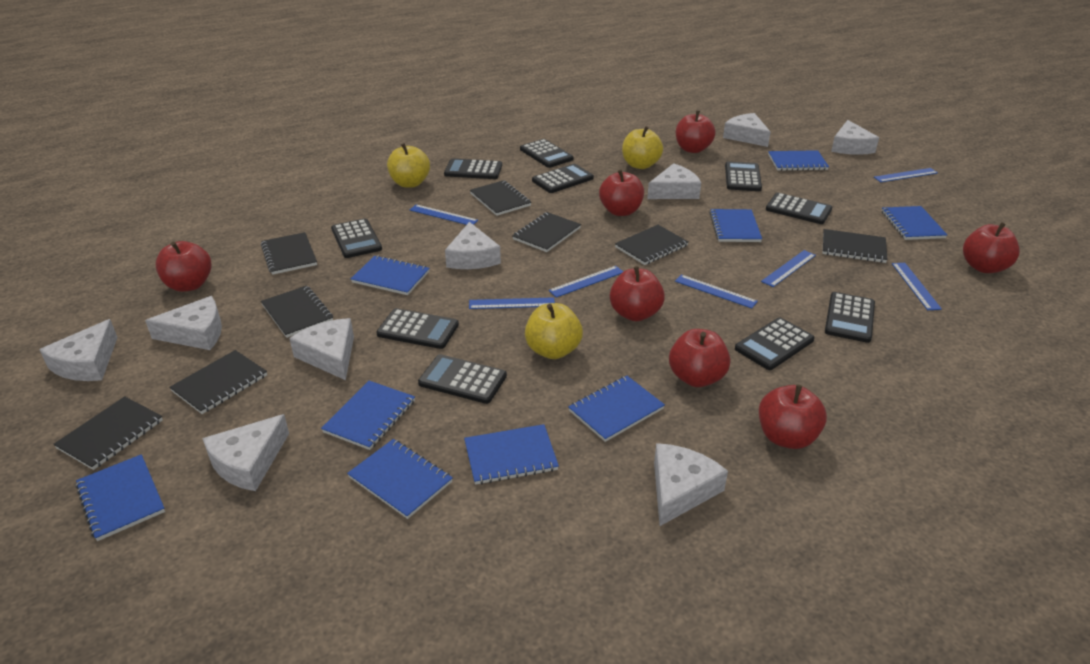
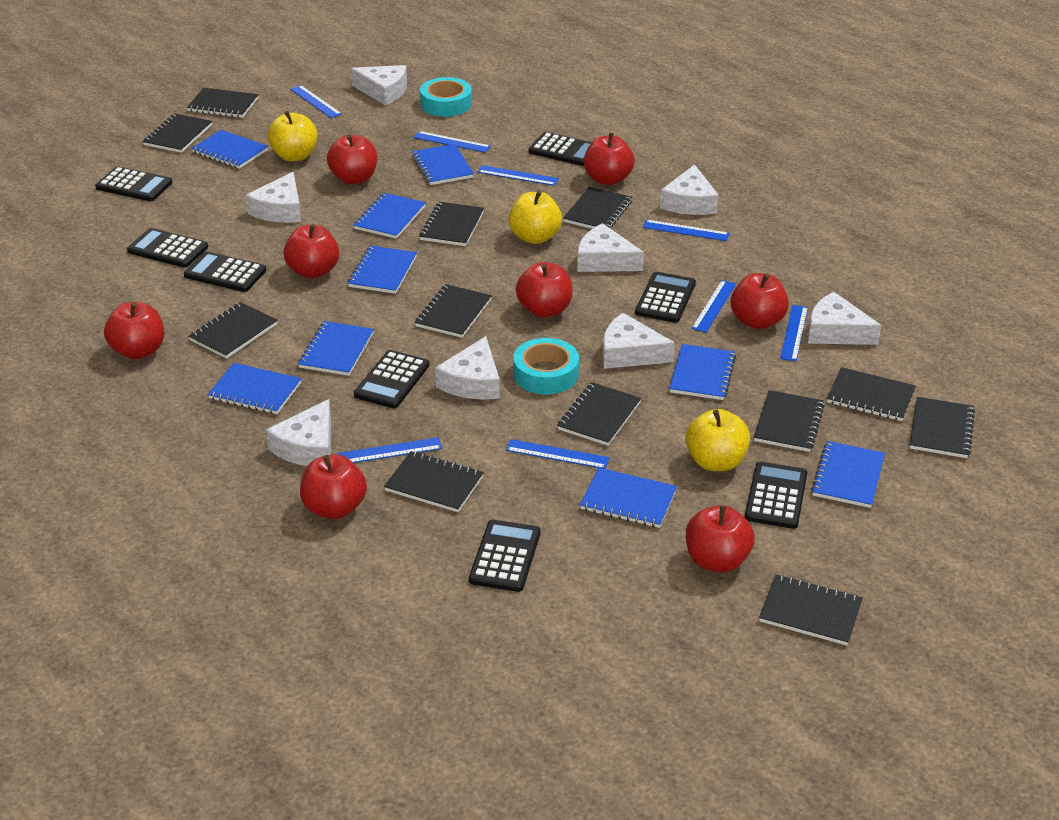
black calculator: [331,218,382,258] [376,308,459,349] [418,354,507,404] [444,158,502,179] [520,139,574,168] [532,164,594,193] [725,161,762,191] [735,317,815,370] [766,193,832,224] [825,292,875,343] = 10 -> [95,166,172,201] [127,228,208,268] [184,251,267,292] [354,350,430,408] [469,520,541,592] [529,132,592,166] [635,272,696,323] [745,462,807,529] = 8
black notebook: [53,396,163,470] [169,350,267,414] [261,232,317,275] [261,285,333,338] [470,180,531,216] [512,212,581,252] [615,225,688,265] [823,229,888,263] = 8 -> [142,113,212,153] [187,88,258,118] [188,302,278,359] [384,451,484,512] [415,284,492,338] [419,202,484,246] [557,382,641,446] [563,187,632,229] [754,390,825,452] [759,574,863,645] [827,367,916,421] [910,397,975,458] = 12
blue ruler: [410,204,478,225] [469,297,555,309] [548,266,623,298] [675,274,758,308] [761,250,816,287] [874,168,938,182] [892,263,942,310] = 7 -> [290,85,342,118] [338,437,442,463] [414,131,491,153] [478,165,559,186] [506,439,609,469] [643,220,730,241] [691,280,736,333] [780,305,808,361] = 8
red apple: [155,241,212,292] [599,169,644,216] [610,266,665,321] [669,329,730,387] [676,111,715,153] [759,385,827,449] [963,222,1020,273] = 7 -> [104,302,164,359] [283,224,339,279] [300,454,367,519] [327,134,377,184] [516,262,572,318] [584,133,635,185] [686,505,755,573] [731,273,789,329] = 8
turquoise tape: none = 0 -> [420,77,472,117] [513,338,579,394] = 2
white cheese: [39,319,118,381] [145,296,222,350] [202,414,289,491] [289,318,354,380] [445,222,501,269] [647,163,701,199] [654,443,728,526] [723,113,771,147] [831,120,879,155] = 9 -> [245,172,301,223] [266,399,331,466] [351,65,407,105] [435,336,500,400] [577,223,644,272] [603,313,675,369] [660,164,719,215] [808,292,881,345] = 8

